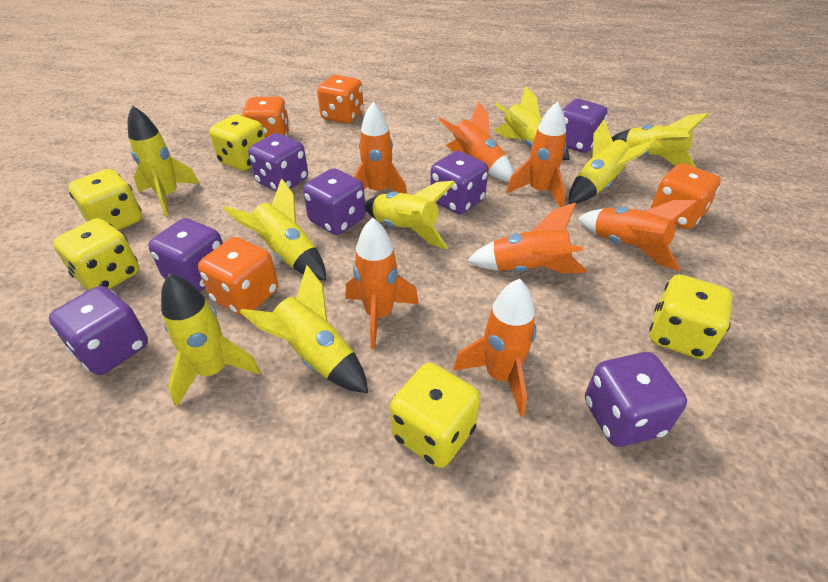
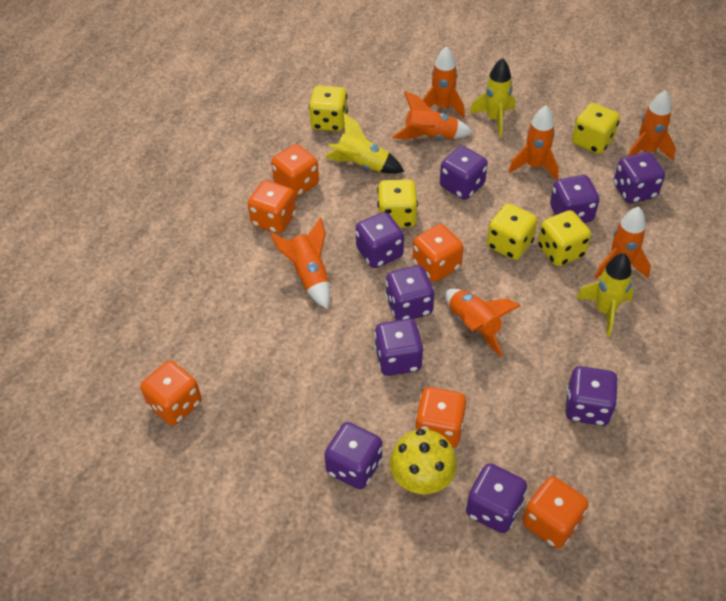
orange dice: [198,237,278,316] [242,97,290,138] [317,75,364,124] [650,163,721,229] = 4 -> [140,361,202,425] [248,180,296,234] [271,144,319,198] [412,224,463,282] [415,387,466,448] [523,476,588,548] = 6
purple dice: [49,286,148,375] [148,218,223,292] [248,133,308,191] [303,168,366,235] [430,151,488,214] [562,99,608,153] [585,352,687,447] = 7 -> [324,422,382,489] [355,212,404,268] [374,319,423,376] [386,265,435,320] [440,146,488,200] [466,463,527,533] [550,175,599,223] [566,366,618,426] [614,152,665,203] = 9
yellow mushroom: none = 0 -> [390,429,457,494] = 1
yellow rocket: [128,105,200,216] [161,273,261,406] [224,178,326,281] [240,265,368,393] [365,181,455,249] [494,86,570,160] [569,120,657,204] [612,113,709,168] = 8 -> [325,113,404,174] [469,58,515,137] [576,253,634,337] = 3

